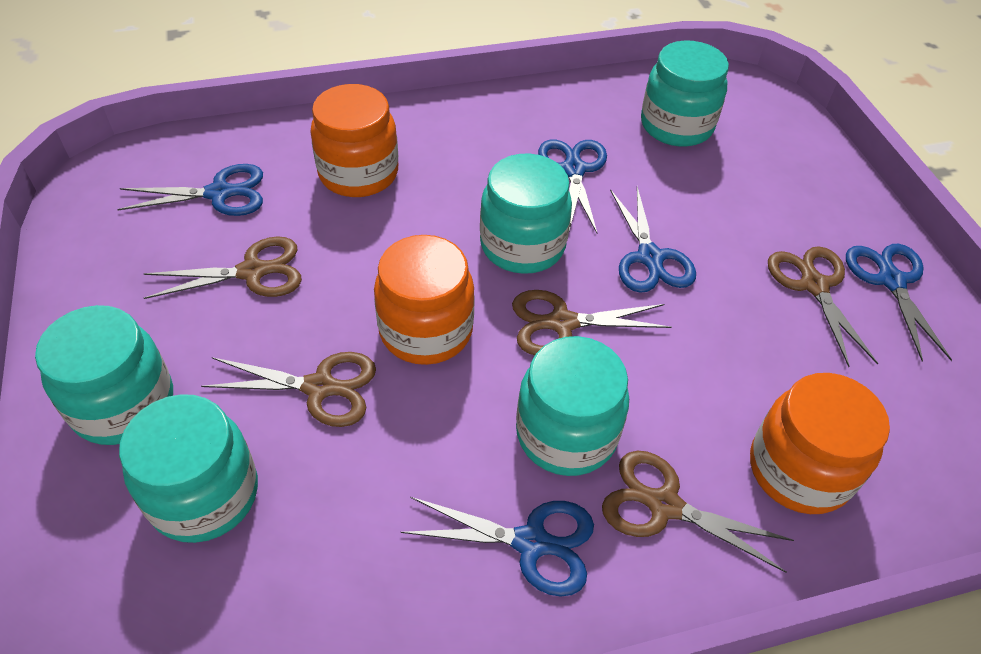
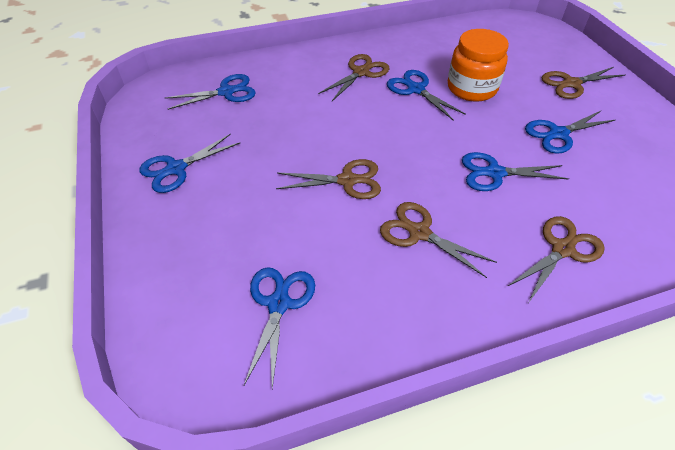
blue scissors: [117,164,263,216] [400,497,594,597] [538,139,607,233] [610,187,696,293] [846,244,952,361] = 5 -> [139,134,241,193] [165,74,256,110] [244,267,315,389] [387,70,466,121] [462,152,569,191] [525,111,615,154] = 6
orange jar: [310,84,398,197] [374,235,475,365] [750,373,890,514] = 3 -> [448,29,509,102] = 1
turquoise jar: [35,305,173,445] [119,394,258,543] [480,154,572,274] [516,336,629,476] [641,41,729,147] = 5 -> none = 0

